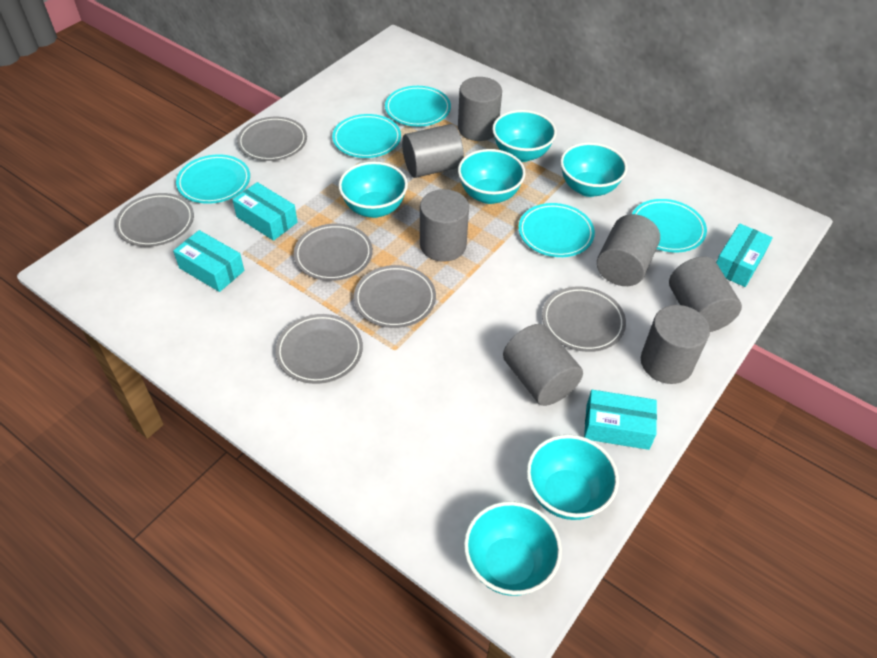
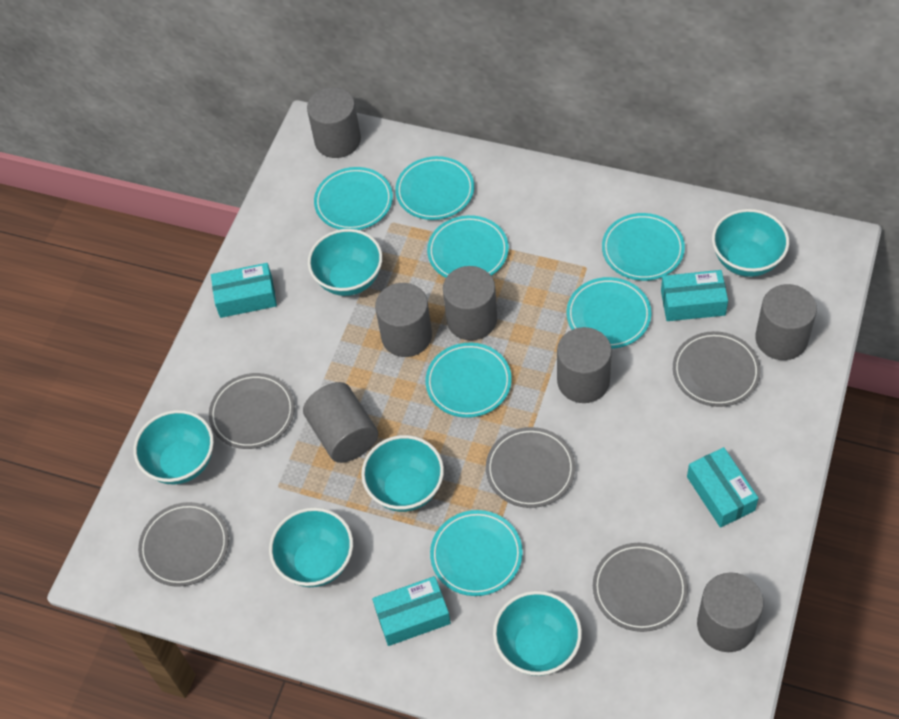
grey plate: [115,193,194,247] [237,117,307,161] [275,314,363,384] [294,223,373,281] [354,265,436,328] [542,286,626,352] = 6 -> [138,502,229,587] [209,373,295,449] [486,427,576,508] [593,543,688,632] [673,331,761,407] = 5
turquoise plate: [176,155,250,204] [332,114,401,158] [385,86,451,126] [518,203,595,257] [632,199,707,252] = 5 -> [314,167,393,230] [395,156,474,220] [425,343,512,418] [427,215,509,278] [430,510,523,596] [566,277,651,349] [602,213,685,281] = 7

